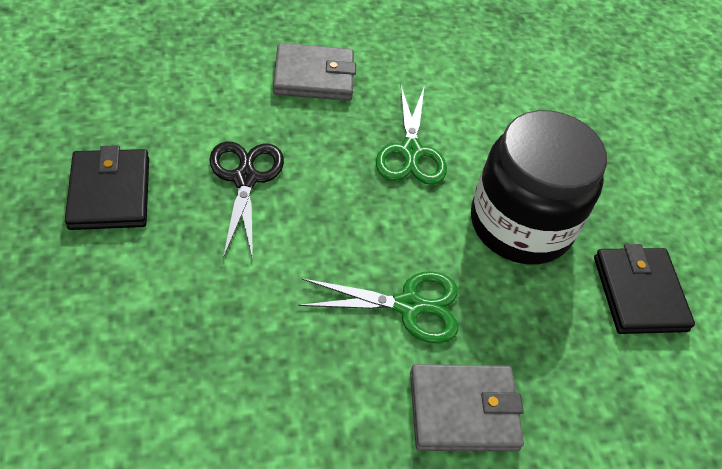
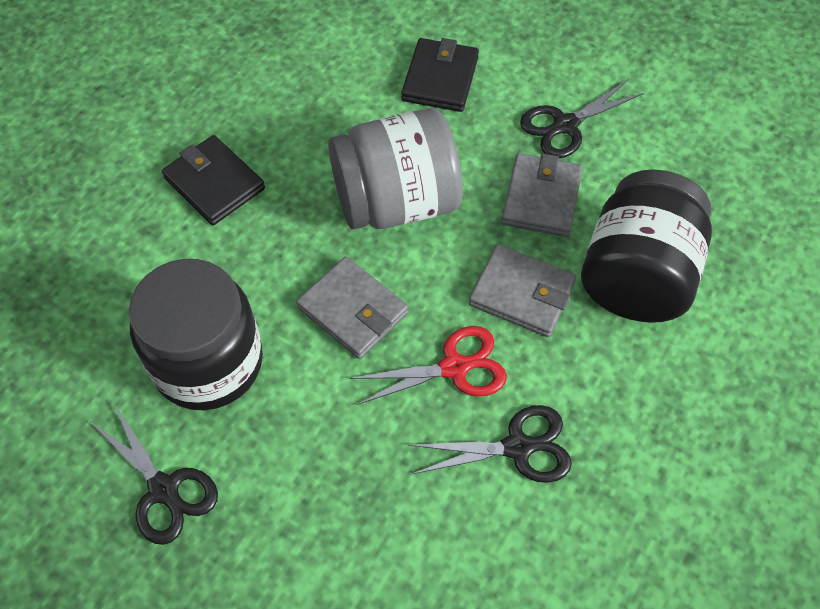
black jar: [471,110,607,264] = 1 -> [129,259,263,410] [581,169,712,323] = 2
black scissors: [209,141,284,260] = 1 -> [90,402,218,545] [408,405,572,483] [520,80,644,158] = 3
green scissors: [298,271,458,343] [376,85,447,185] = 2 -> none = 0
grey jar: none = 0 -> [328,108,463,230] = 1
grey wallet: [273,43,356,101] [410,364,524,451] = 2 -> [296,257,409,359] [469,244,576,337] [501,153,582,237] = 3
red scissors: none = 0 -> [350,326,507,405] = 1

